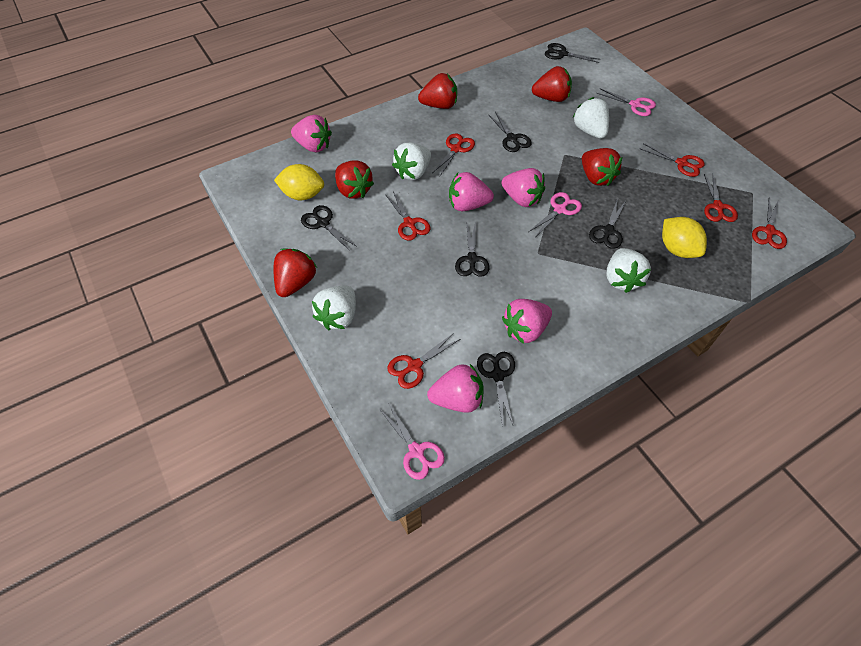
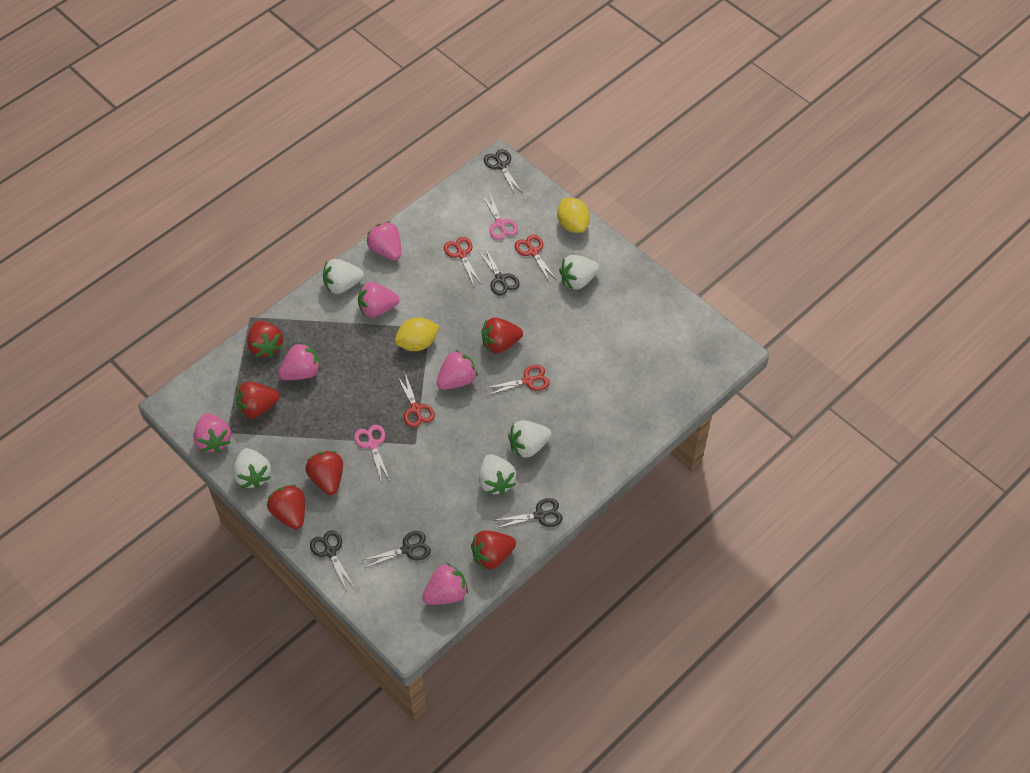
black scissors: [301,205,356,251] [455,225,490,277] [477,352,515,427] [488,112,532,152] [545,43,600,63] [589,198,626,249] = 6 -> [310,530,355,592] [363,531,431,568] [479,248,520,296] [484,149,522,194] [497,498,563,528] = 5
pink scissors: [379,403,445,480] [529,192,582,236] [597,88,656,116] = 3 -> [354,425,390,482] [483,192,518,240] = 2
pink strawberry: [291,115,332,152] [427,364,484,413] [449,172,494,211] [501,168,545,207] [502,299,552,344] = 5 -> [193,413,231,453] [278,342,320,380] [358,282,399,318] [366,221,401,260] [422,563,468,605] [437,350,478,390] = 6
red scissors: [385,192,431,241] [387,333,460,389] [433,133,475,176] [641,143,705,177] [704,174,738,222] [752,199,787,249] = 6 -> [398,374,435,428] [444,237,481,285] [486,365,550,395] [515,235,557,282] = 4
red strawberry: [274,248,317,297] [335,160,374,199] [418,73,457,109] [532,66,572,102] [582,148,622,186] = 5 -> [236,381,280,419] [247,321,283,358] [267,485,305,529] [305,451,343,495] [471,530,516,570] [482,317,523,354] = 6
white strawberry: [312,286,356,330] [392,143,431,180] [573,97,609,139] [606,248,651,293] = 4 -> [233,448,271,489] [323,259,364,294] [479,454,516,495] [508,420,551,458] [559,255,599,290] = 5

